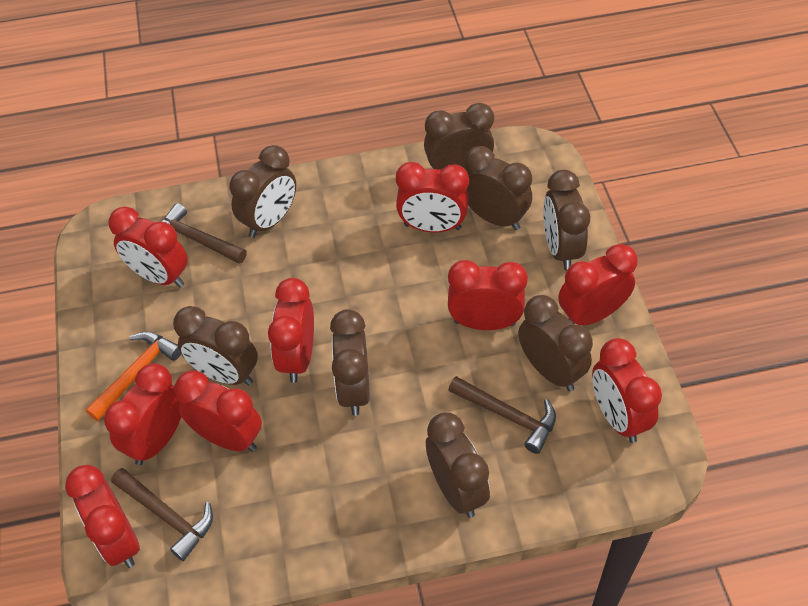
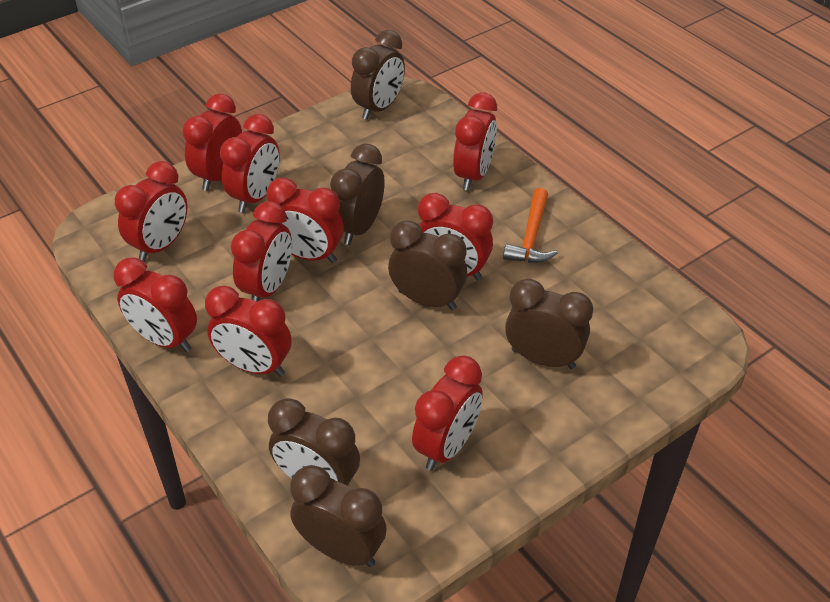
brown clock: [173,306,258,386] [229,145,296,238] [330,309,370,416] [424,103,494,172] [426,412,490,518] [464,146,532,230] [518,295,593,391] [543,170,590,271] = 8 -> [268,398,360,486] [290,465,387,567] [330,144,385,245] [351,30,405,120] [388,220,467,310] [505,279,593,369] = 6
brown hammer: [111,468,213,561] [161,203,247,264] [448,376,556,454] = 3 -> none = 0
red clock: [65,465,140,568] [104,364,181,465] [108,207,188,288] [174,370,262,452] [268,278,314,383] [396,162,469,232] [448,260,528,330] [558,244,638,325] [592,338,662,443] = 9 -> [114,257,197,352] [115,161,187,262] [182,94,242,191] [205,286,291,377] [220,114,280,213] [231,201,292,302] [267,178,344,263] [412,355,483,471] [418,193,493,280] [453,93,497,191] = 10

